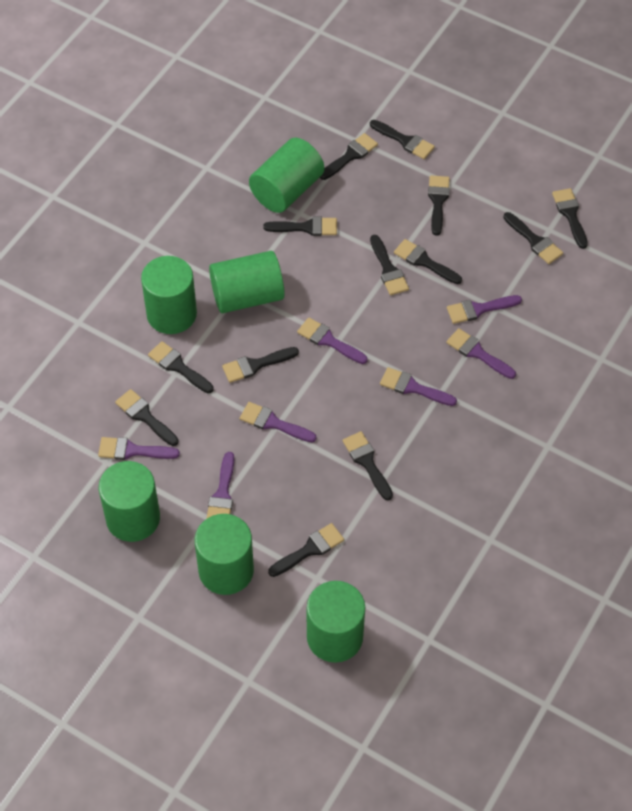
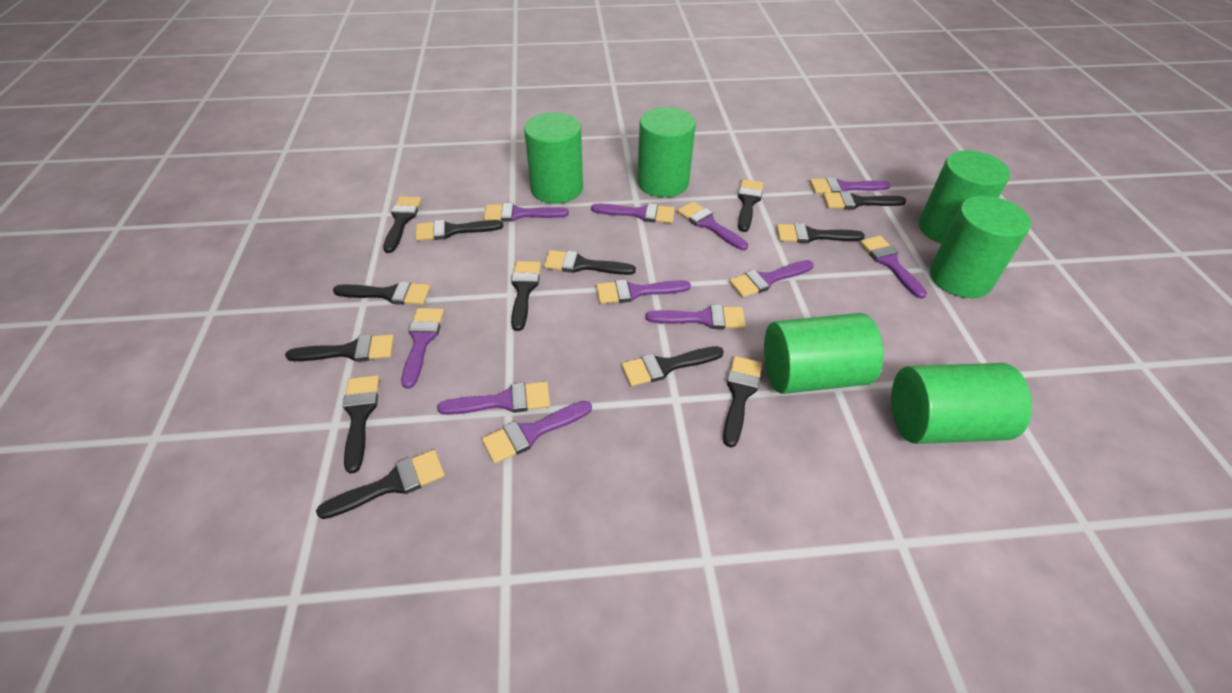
purple brush: [98,437,180,460] [206,452,234,519] [240,402,317,442] [297,318,368,364] [380,367,457,406] [446,328,516,379] [447,295,522,324] = 7 -> [401,308,444,389] [437,381,550,415] [482,401,592,464] [484,203,569,222] [591,203,675,223] [596,279,691,304] [646,305,745,329] [677,201,748,250] [729,260,814,298] [810,177,891,194] [860,236,927,299] = 11

